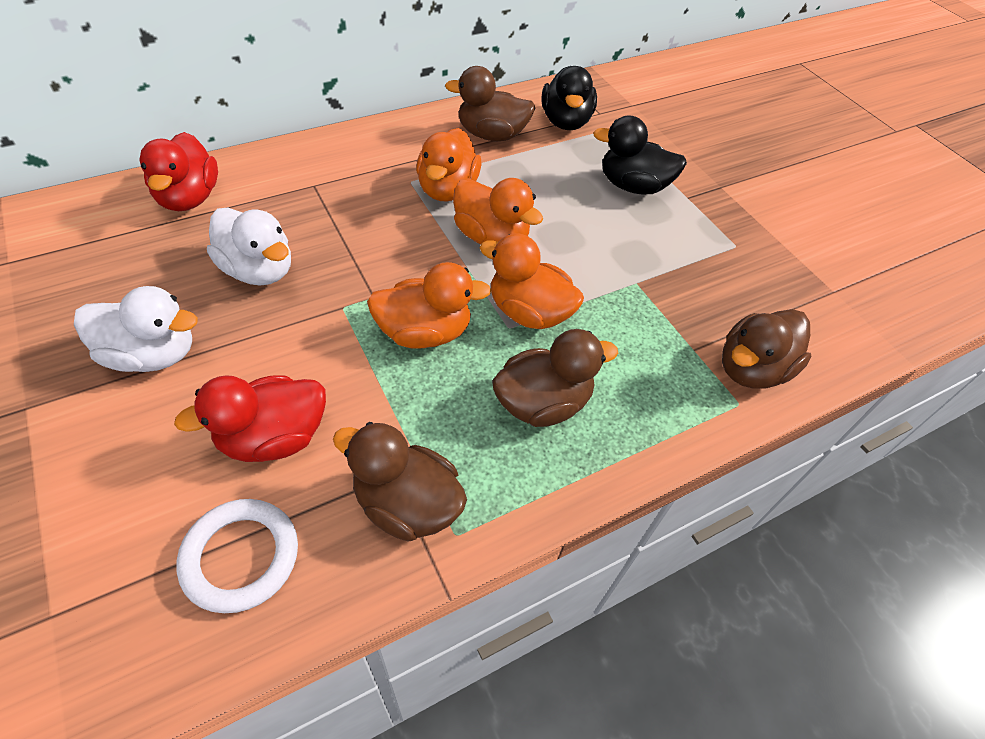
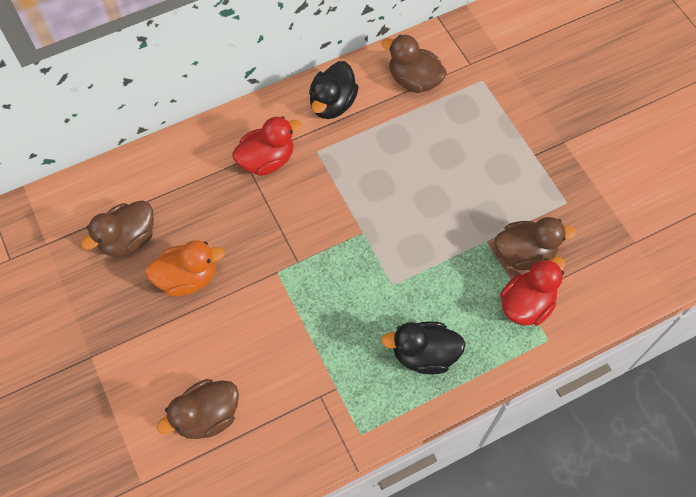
orange duck: [367,262,491,349] [416,128,481,202] [453,178,543,244] [480,233,584,329] = 4 -> [145,240,225,296] = 1
white duck: [74,286,198,372] [207,208,291,285] = 2 -> none = 0
white ring: [177,499,298,613] = 1 -> none = 0

